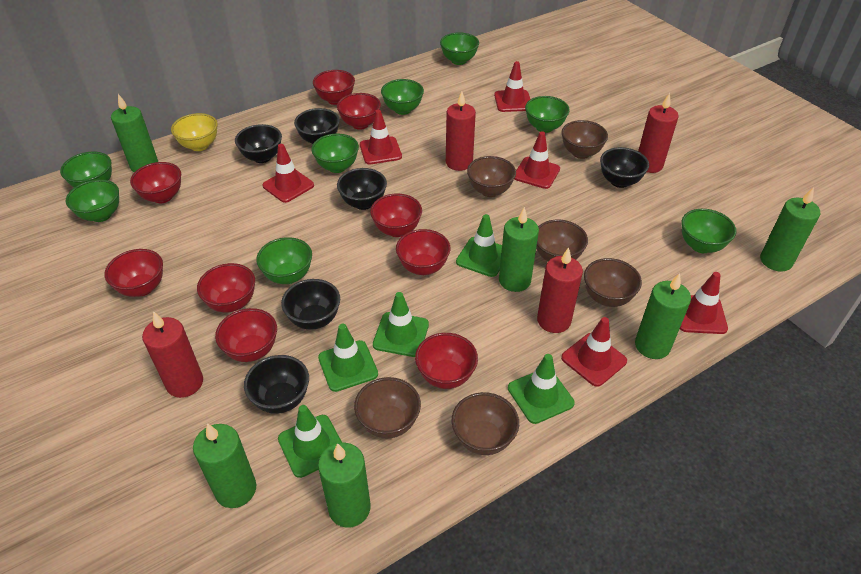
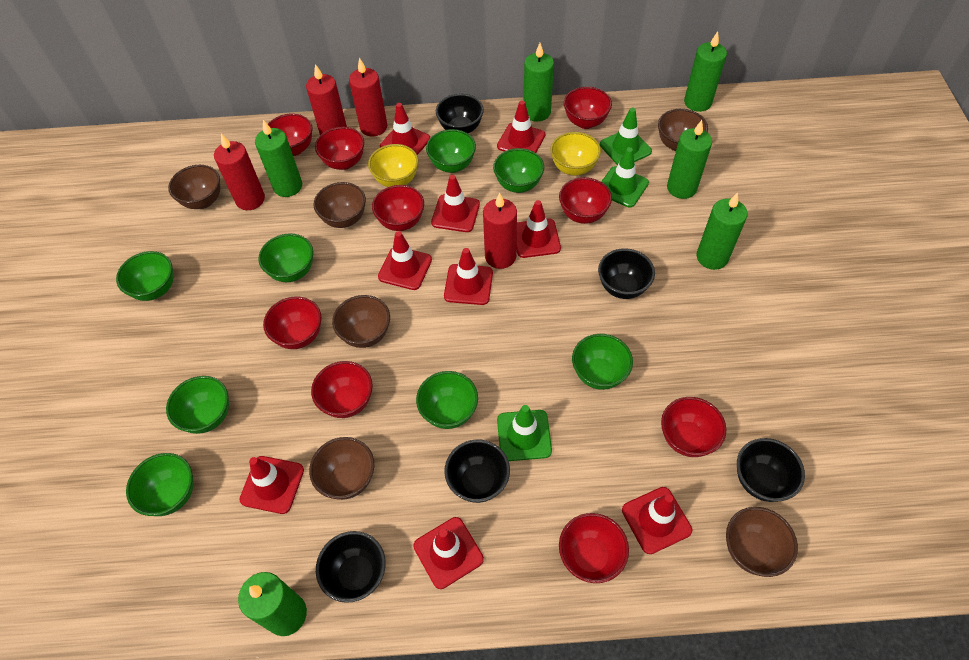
black bowl: [235,124,282,163] [244,355,309,414] [281,279,340,330] [294,108,340,144] [337,168,387,210] [600,147,649,188] = 6 -> [316,531,386,603] [436,93,484,133] [444,440,510,503] [598,248,655,299] [737,438,805,502] = 5
green traffic cone: [278,405,342,478] [318,324,378,392] [373,292,429,357] [456,214,502,277] [508,354,575,424] = 5 -> [497,405,552,461] [600,108,652,165] [601,147,649,207] = 3
red traffic cone: [262,144,314,203] [360,110,402,164] [494,61,530,112] [514,131,560,189] [561,317,627,387] [680,272,728,334] = 6 -> [239,456,304,514] [378,231,432,290] [380,103,430,155] [413,517,484,589] [431,175,480,232] [444,248,493,305] [497,100,545,153] [517,200,561,258] [622,487,692,554] = 9
yellow bowl: [171,113,218,151] = 1 -> [368,144,418,187] [550,132,601,176] = 2

